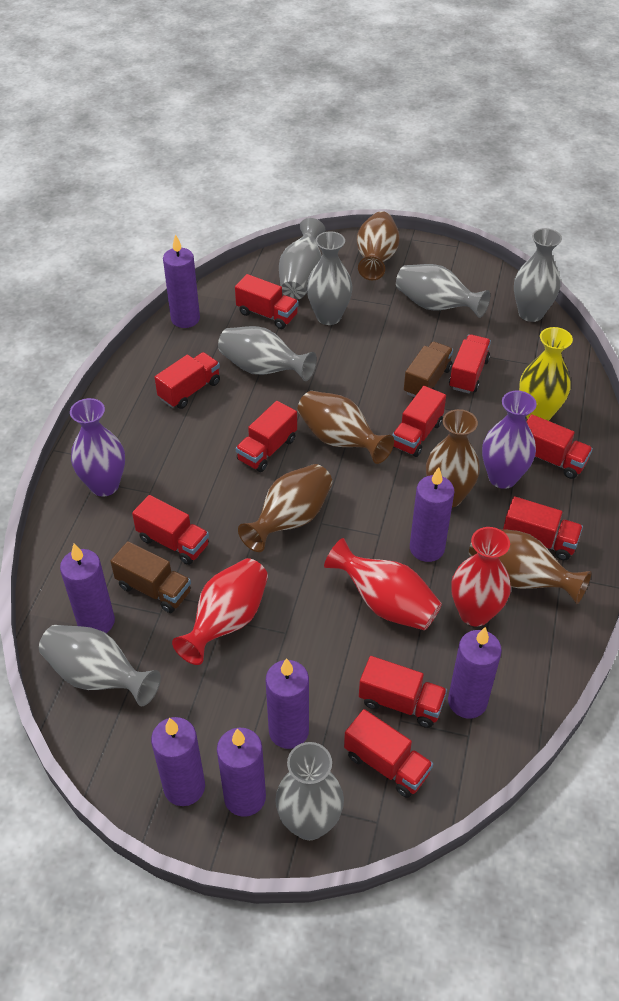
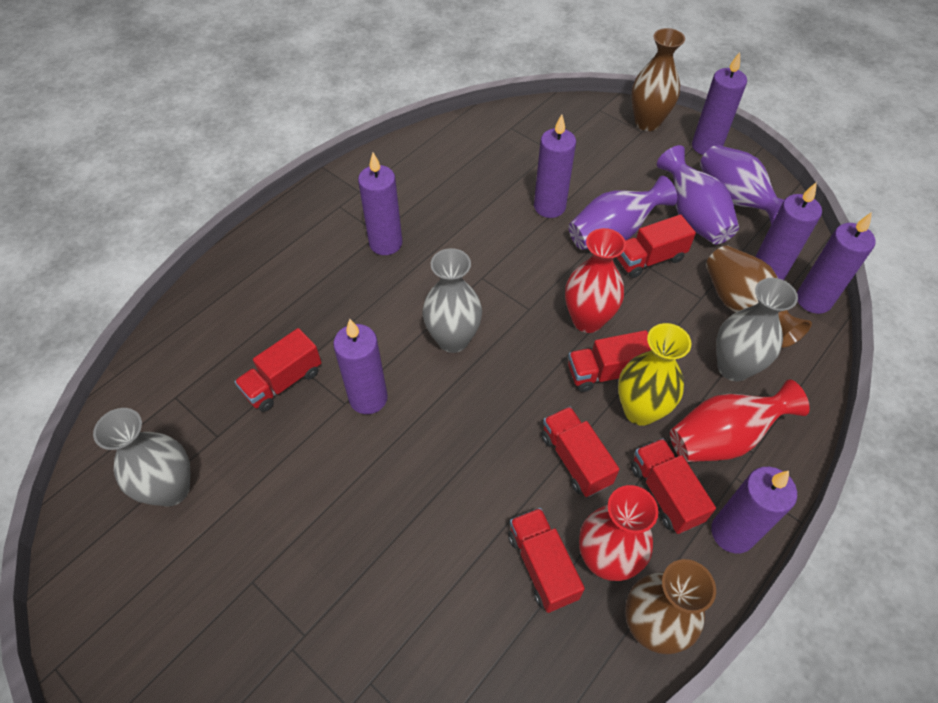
brown truck: [110,541,191,613] [404,341,453,397] = 2 -> none = 0
brown vase: [238,464,332,552] [298,391,394,464] [357,211,399,280] [426,409,480,508] [469,529,591,604] = 5 -> [625,559,716,654] [631,28,685,131] [706,246,812,348] = 3
grey vase: [39,625,161,706] [218,326,317,381] [275,742,344,840] [279,218,326,300] [307,231,353,325] [396,264,491,318] [514,228,562,322] = 7 -> [93,408,190,506] [422,248,482,353] [716,278,798,381] = 3
purple vase: [70,398,125,497] [482,391,537,489] = 2 -> [569,176,677,250] [657,145,739,245] [700,145,785,225] = 3
red truck: [132,495,209,565] [154,352,220,409] [235,274,299,329] [236,401,297,472] [344,709,433,798] [359,656,447,728] [392,386,446,457] [449,334,491,393] [503,496,583,560] [526,414,593,479] = 10 -> [234,328,322,412] [508,508,585,613] [541,407,619,497] [568,330,652,392] [616,214,696,278] [631,439,716,534] = 6

